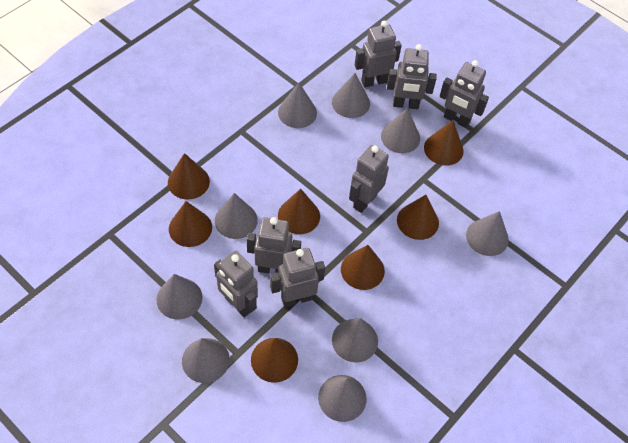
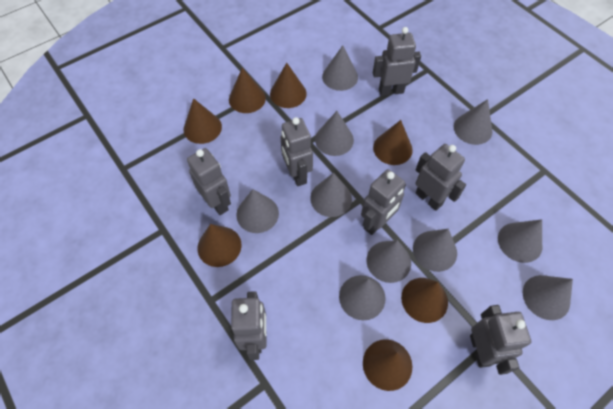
grey cone: [156,274,203,319] [182,338,230,383] [215,193,258,239] [278,83,317,128] [318,375,366,422] [332,73,370,118] [332,318,378,362] [381,108,420,153] [466,211,509,256] = 9 -> [236,189,279,233] [310,173,352,217] [315,111,354,156] [322,45,358,91] [339,275,385,320] [367,240,411,283] [413,229,457,272] [454,99,492,145] [498,219,542,263] [523,275,573,320] = 10

